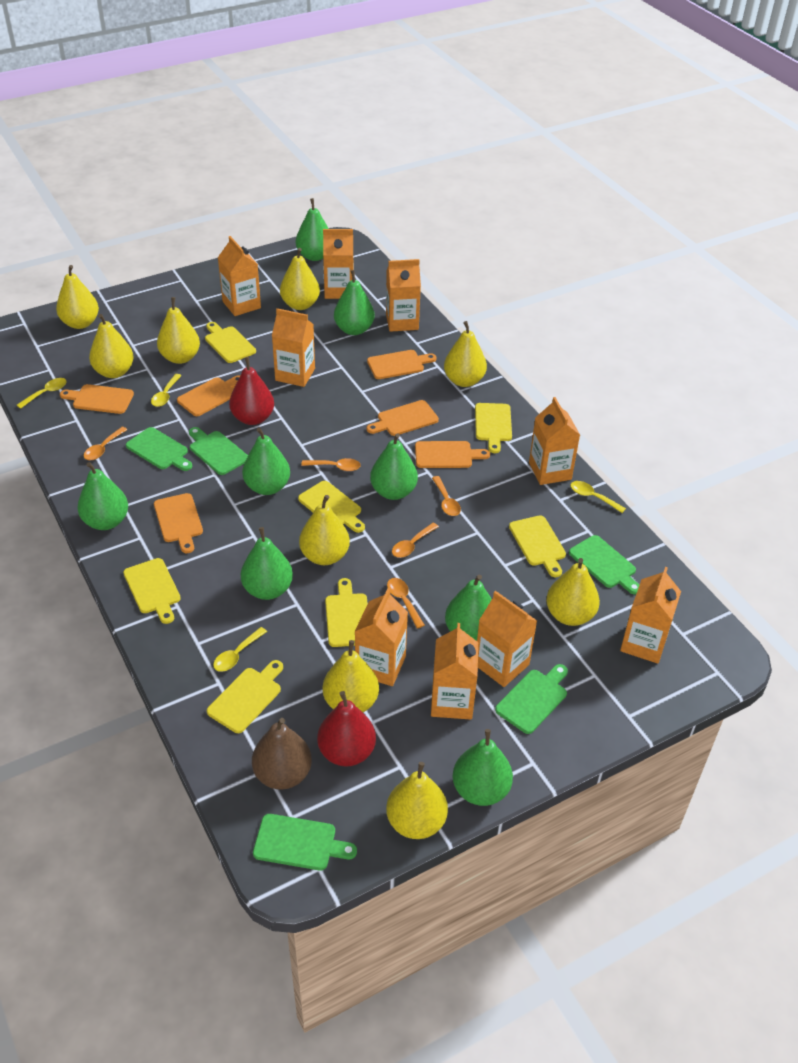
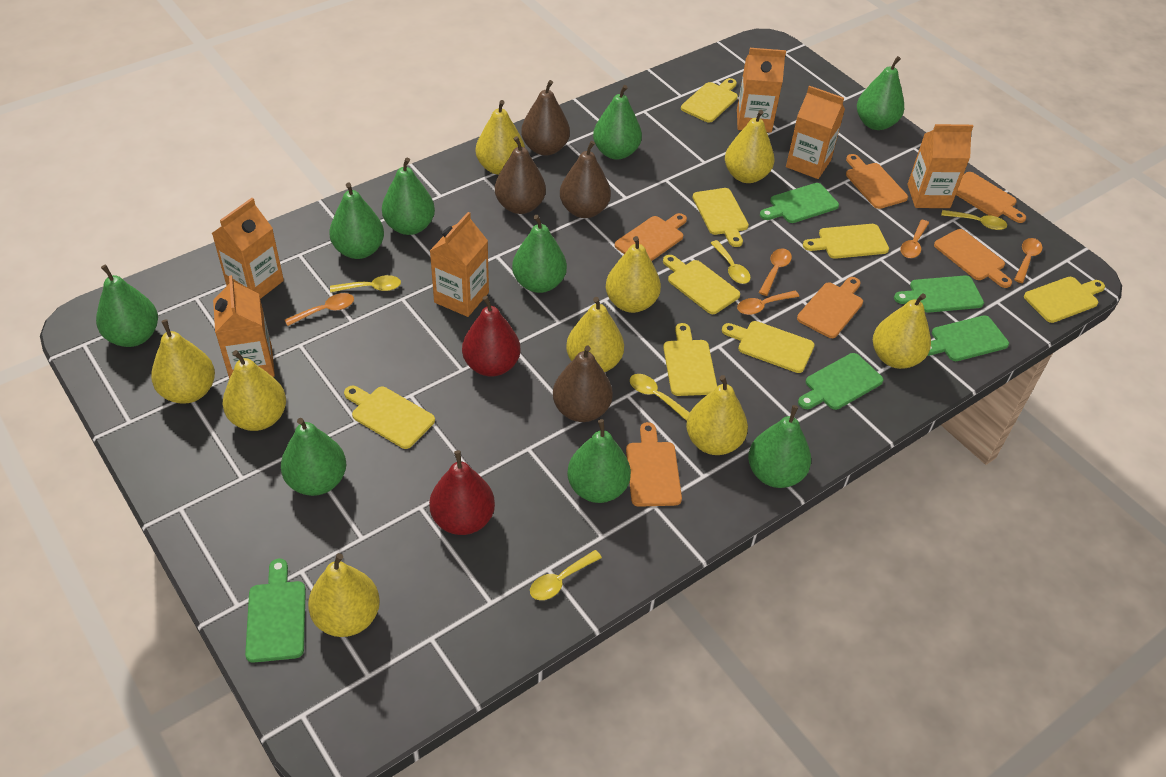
brown pear: [252,718,312,790] = 1 -> [495,136,546,214] [521,80,570,156] [553,346,613,422] [560,141,611,218] = 4
green pear: [77,462,128,530] [241,527,293,600] [242,428,290,495] [296,198,329,261] [334,270,374,335] [370,433,418,500] [445,574,492,641] [453,729,513,806] = 8 -> [96,265,158,347] [281,418,346,496] [329,183,384,259] [382,157,435,235] [512,215,567,293] [567,419,631,503] [593,85,642,160] [748,405,811,488] [857,56,904,130] = 9
orange carton: [218,236,261,316] [272,308,315,387] [323,229,353,299] [354,588,408,686] [386,259,421,332] [431,623,478,720] [477,591,537,687] [529,397,580,485] [620,567,681,663] = 9 -> [212,198,284,299] [213,275,275,379] [430,212,489,317] [737,48,786,133] [786,86,845,179] [907,124,973,208] = 6
yellow cutting board: [123,558,181,624] [205,322,256,363] [207,660,283,733] [298,481,365,533] [325,578,368,647] [475,403,512,453] [509,515,566,577] = 7 -> [344,386,435,449] [663,255,740,314] [663,323,717,396] [681,78,738,123] [693,188,749,247] [722,321,815,373] [803,224,889,259] [1024,277,1105,323] = 8
yellow spoon: [17,378,67,409] [151,374,182,407] [213,627,267,672] [571,481,626,513] = 4 -> [330,275,401,293] [530,550,602,600] [630,374,690,421] [711,240,751,284] [941,210,1007,230] = 5

